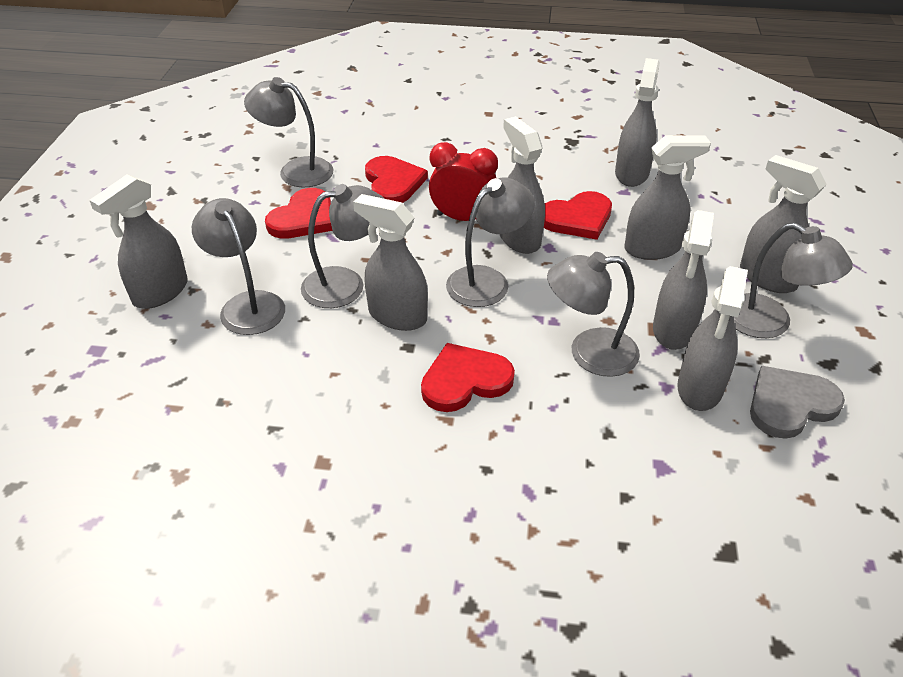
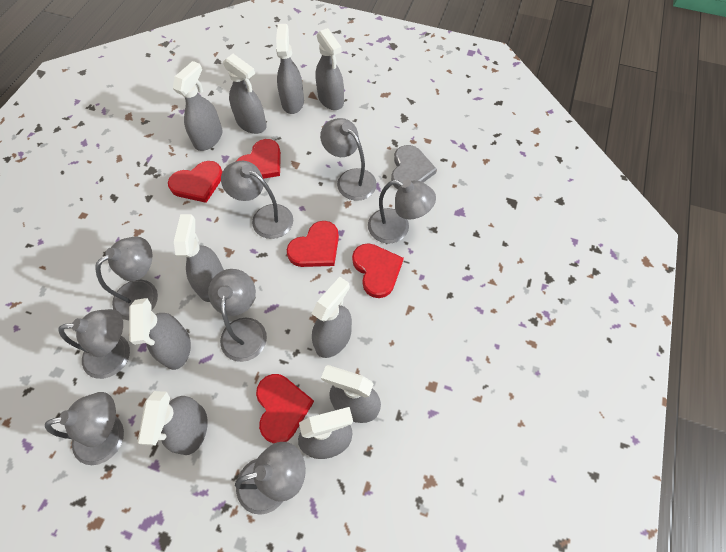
grey lamp: [192,198,285,335] [244,77,333,187] [301,184,384,308] [446,178,535,307] [547,252,640,377] [734,223,853,338] = 6 -> [45,392,124,465] [58,309,130,379] [95,236,158,320] [208,269,267,362] [221,161,293,239] [235,442,306,515] [320,118,377,201] [368,180,436,244] = 8
grey spray bottle: [89,174,188,309] [353,194,428,331] [499,116,545,254] [615,58,660,187] [624,135,711,260] [653,210,714,350] [677,266,748,411] [740,155,827,293] = 8 -> [129,298,191,370] [138,391,208,455] [173,61,223,151] [174,214,224,302] [223,54,267,134] [276,24,304,114] [298,407,353,459] [312,277,352,358] [315,28,344,110] [321,365,381,423] = 10
red clock: [429,142,498,221] = 1 -> none = 0
red heart: [265,188,333,239] [365,156,428,203] [421,343,515,412] [544,191,612,240] = 4 -> [168,161,223,203] [237,139,281,179] [256,374,314,444] [287,221,339,267] [352,243,404,298] = 5

